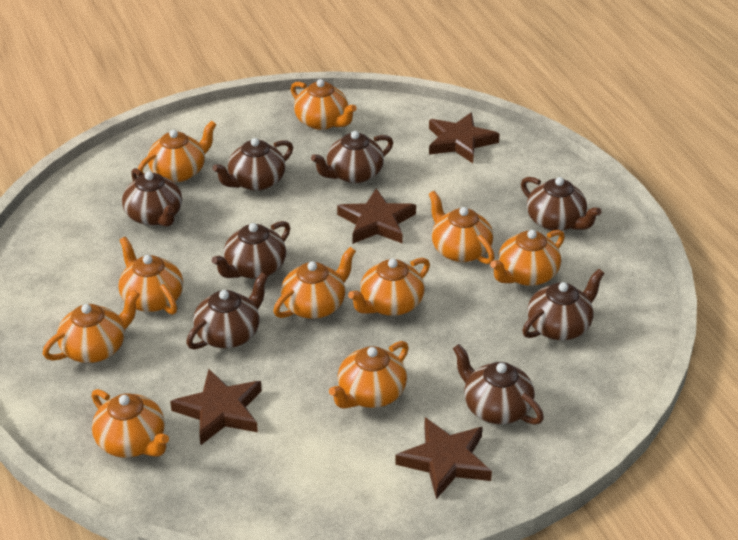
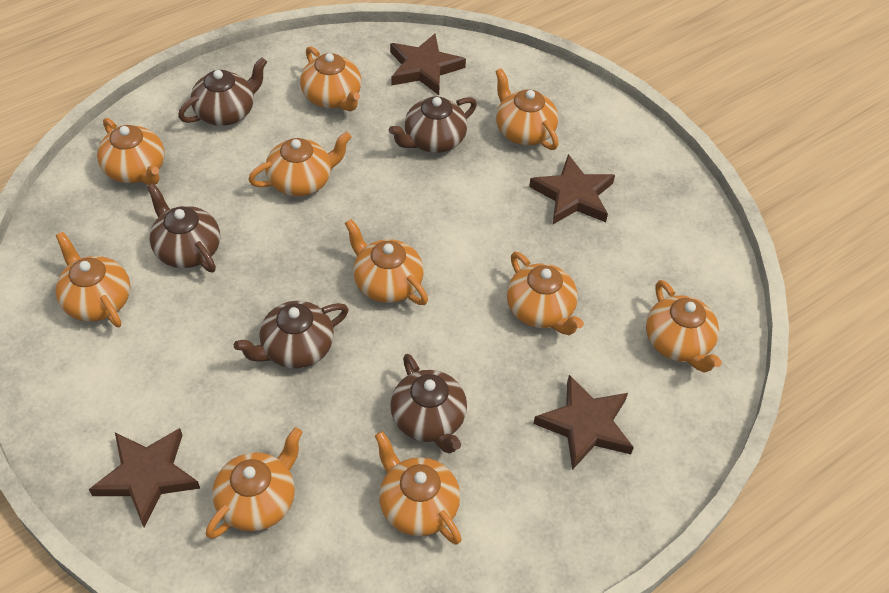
brown teapot: [122,168,182,227] [186,273,268,350] [212,138,293,191] [212,221,290,279] [311,131,393,183] [453,344,544,425] [521,177,602,231] [522,269,605,340] = 8 -> [147,183,220,273] [178,57,267,126] [234,301,349,368] [389,96,477,153] [390,354,467,453] = 5

